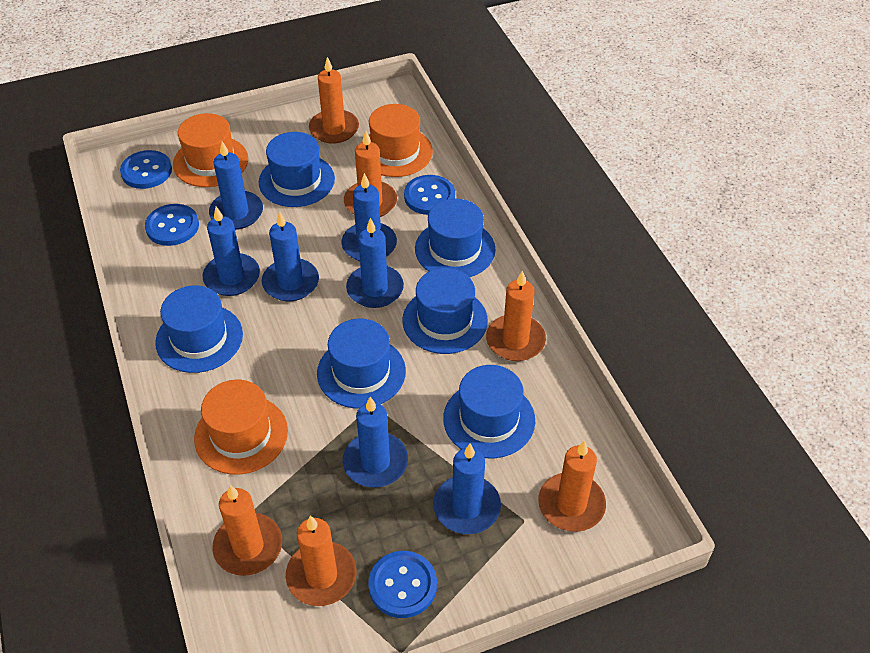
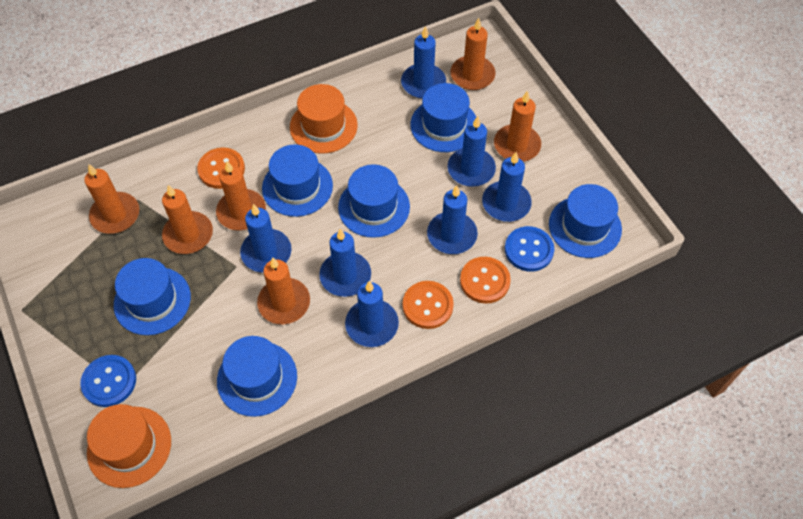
blue button: [120,150,172,189] [145,204,199,246] [368,551,437,618] [404,175,455,215] = 4 -> [80,355,136,407] [505,226,554,271] = 2
orange button: none = 0 -> [197,148,245,189] [403,281,454,329] [460,257,511,304] = 3
orange hat: [173,113,248,187] [194,380,288,475] [362,104,433,177] = 3 -> [87,404,171,488] [290,84,358,153] = 2

